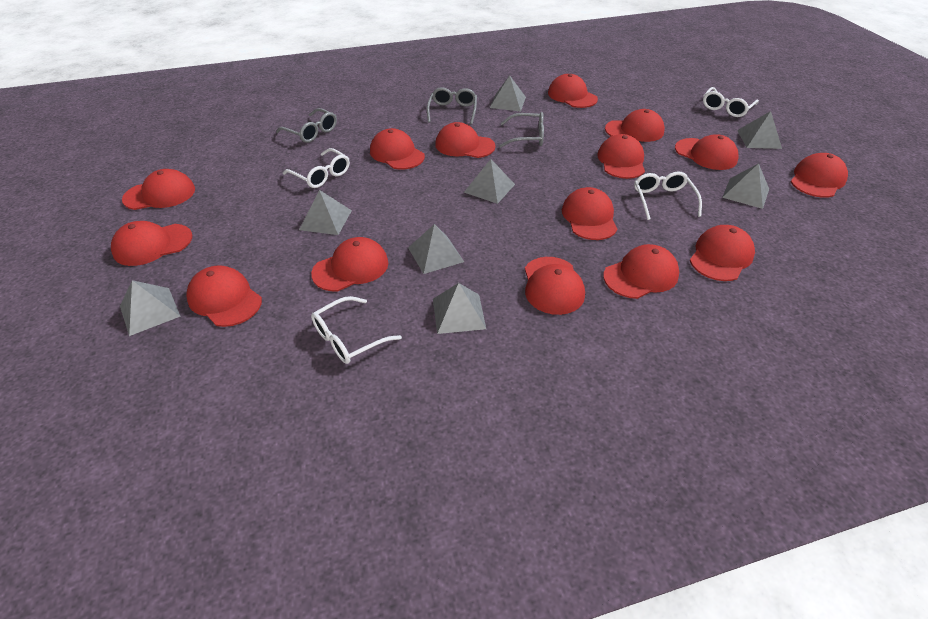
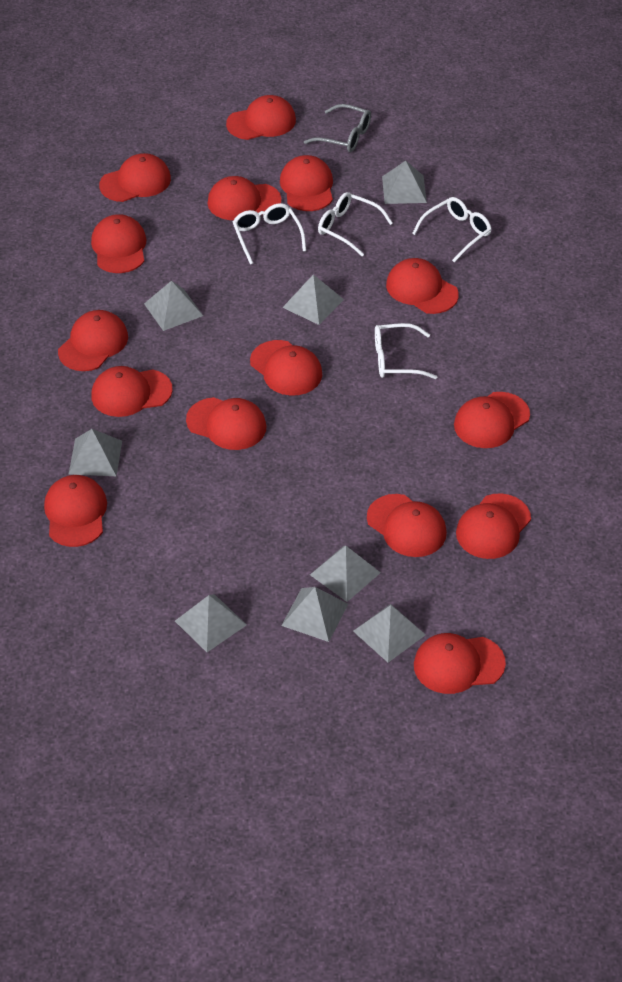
grey glasses: [276,108,337,143] [427,87,477,124] [499,112,544,148] = 3 -> [304,104,371,152] = 1

